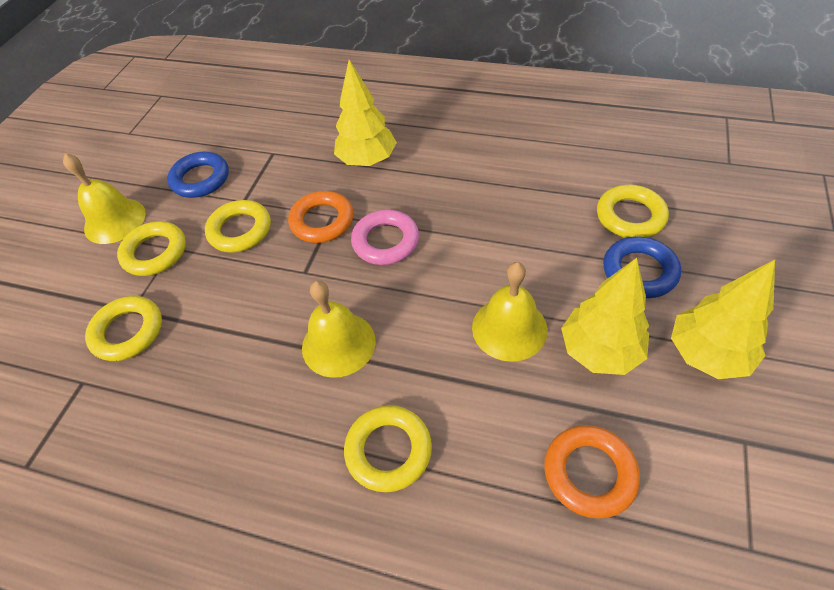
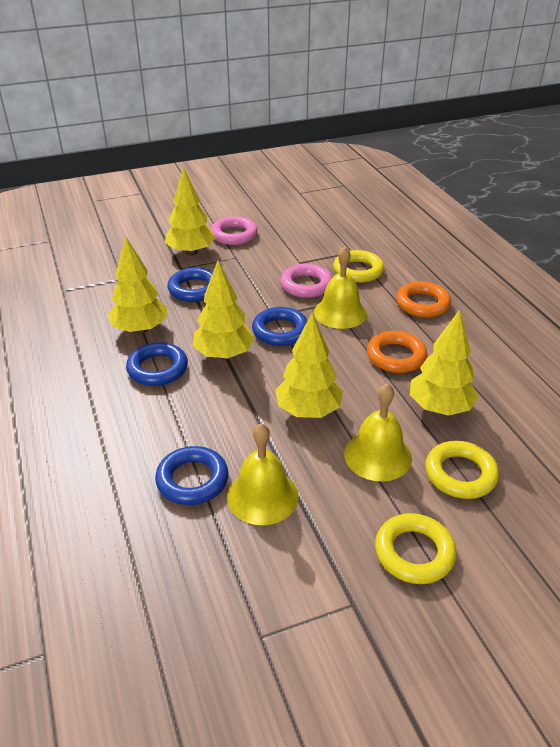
blue ring: [167,152,229,198] [603,236,681,298] = 2 -> [126,342,188,386] [155,446,229,505] [167,267,213,302] [252,307,308,346] = 4
pink ring: [351,210,419,265] = 1 -> [211,216,258,245] [280,264,332,298] = 2
yellow ring: [85,296,162,361] [117,221,186,276] [205,200,271,253] [344,405,432,492] [597,185,669,238] = 5 -> [333,250,384,283] [375,513,457,584] [425,441,499,499] = 3
yellow tree: [334,60,397,166] [561,258,649,375] [671,260,775,379] = 3 -> [108,237,167,334] [165,167,215,256] [193,261,255,360] [275,313,343,418] [410,310,478,416] = 5

